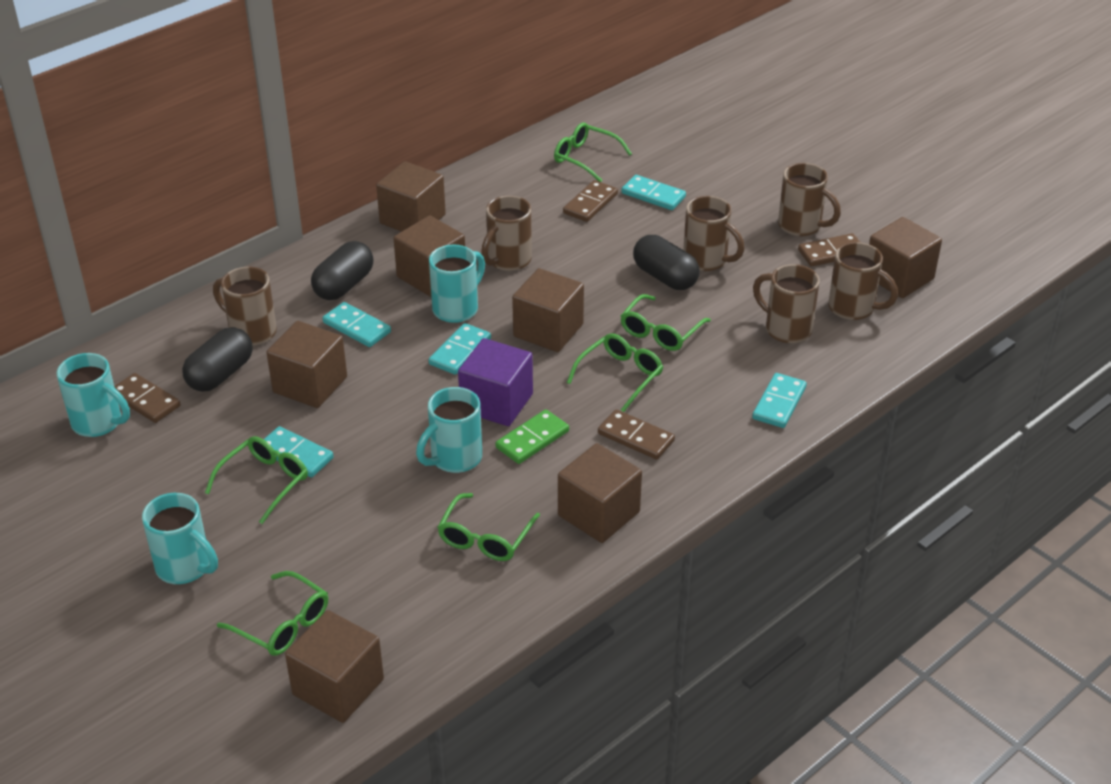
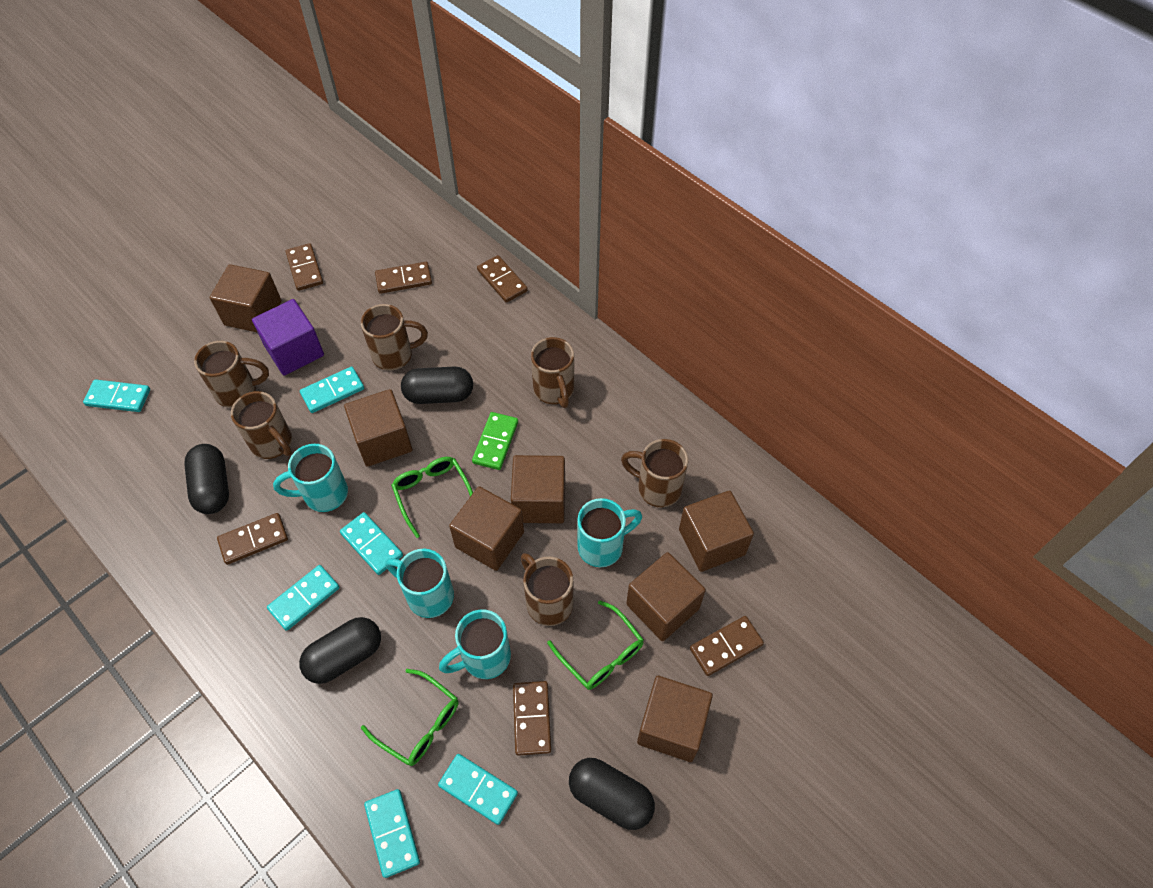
black capsule: [182,327,253,392] [311,241,374,300] [633,235,700,290] = 3 -> [184,444,229,514] [299,617,381,684] [401,367,473,404] [569,758,655,830] = 4
brown domino: [114,373,181,423] [563,180,618,222] [598,409,675,460] [798,233,860,266] = 4 -> [217,513,288,565] [286,243,323,291] [375,262,432,294] [477,255,528,303] [513,681,551,756] [690,616,764,676] = 6
green glasses: [205,436,308,524] [217,571,328,656] [437,493,540,561] [554,122,632,182] [567,333,663,412] [621,294,711,351] = 6 -> [361,669,458,766] [391,457,473,538] [547,600,644,690] = 3
turquoise domino: [264,426,334,477] [322,302,391,347] [429,323,491,375] [622,175,686,210] [752,373,807,428] = 5 -> [83,379,150,412] [267,565,339,631] [300,366,364,413] [340,512,403,575] [364,789,420,878] [438,754,518,825] = 6

